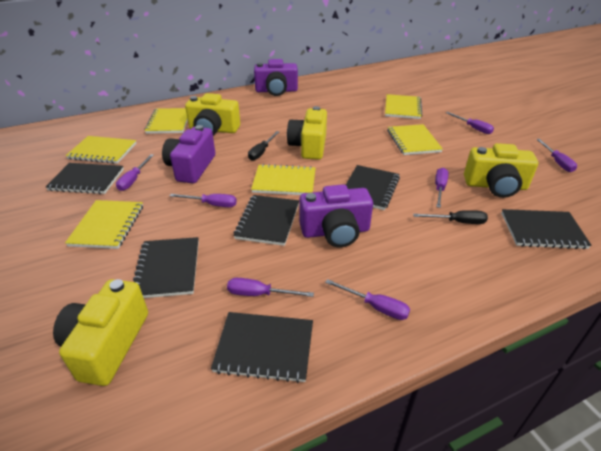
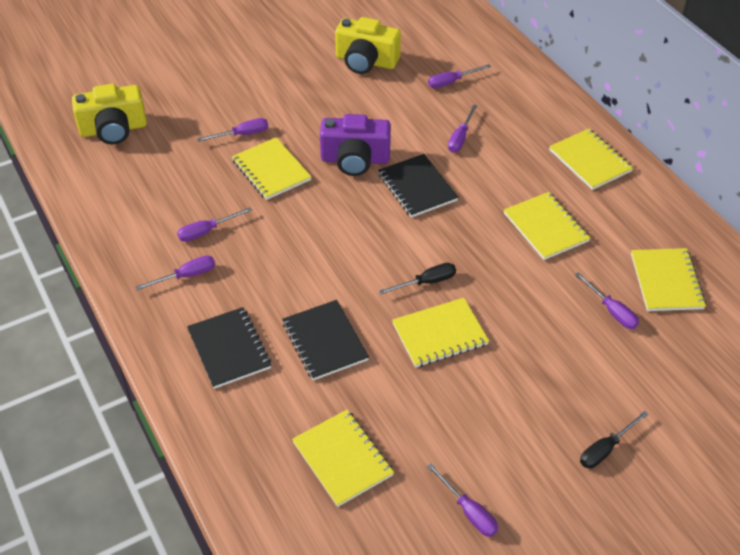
black notebook: [46,163,124,194] [133,237,199,298] [211,312,313,383] [233,195,299,246] [346,165,400,210] [501,209,592,249] = 6 -> [187,307,271,389] [282,300,369,381] [378,154,458,218] = 3
purple camera: [162,125,215,183] [254,59,298,96] [299,184,373,247] = 3 -> [320,114,391,176] = 1
yellow camera: [53,279,148,386] [185,93,240,136] [287,106,327,160] [464,143,538,198] = 4 -> [72,84,147,144] [335,17,401,74] = 2

